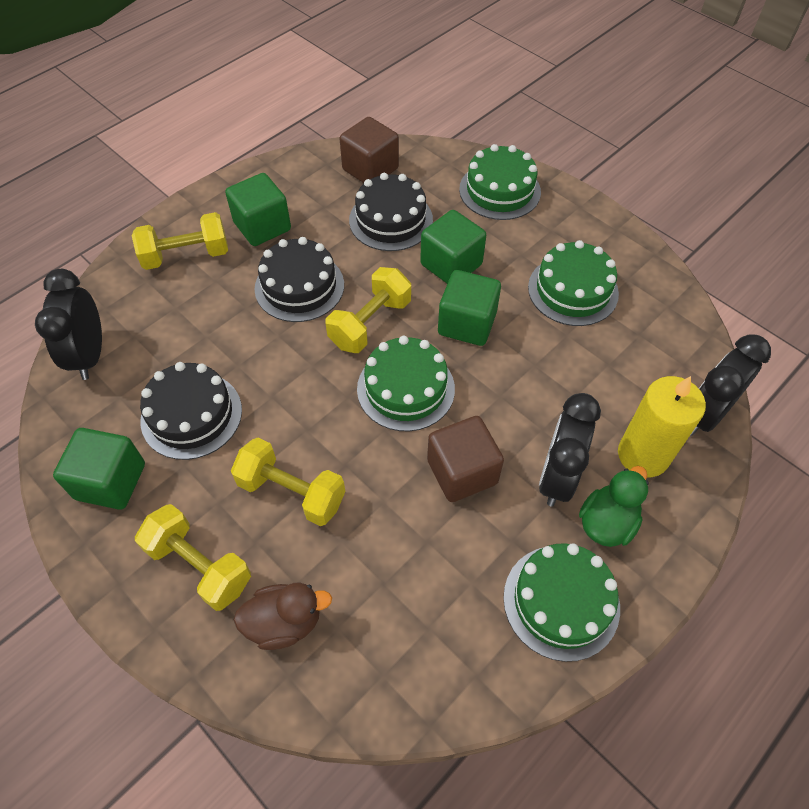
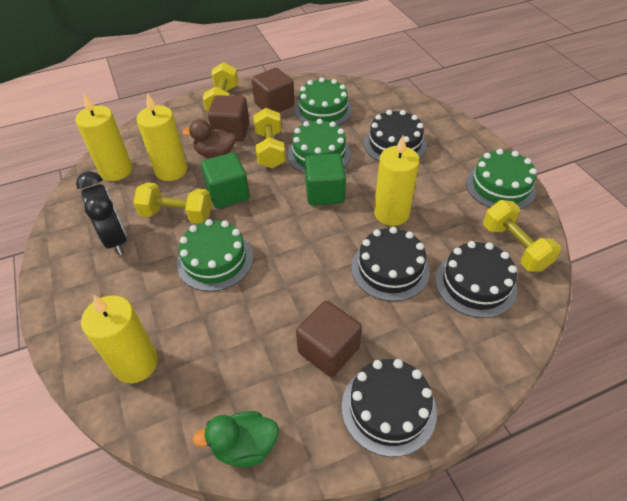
black cake: [140,362,242,460] [255,237,344,322] [349,173,433,251] = 3 -> [342,359,437,457] [351,227,430,301] [364,110,427,161] [435,241,517,318] = 4
black clock: [35,269,102,380] [539,393,601,506] [691,335,771,436] = 3 -> [76,171,127,255] = 1
brown cube: [340,117,399,183] [427,416,504,502] = 2 -> [208,95,249,141] [252,68,294,113] [296,301,362,377] = 3
green cube: [53,428,145,510] [225,173,291,246] [420,210,486,284] [438,270,501,346] = 4 -> [201,152,250,209] [305,153,346,206] = 2
yellow candle: [618,376,706,477] = 1 -> [75,94,132,181] [81,295,158,383] [136,93,187,181] [374,135,420,226] = 4

